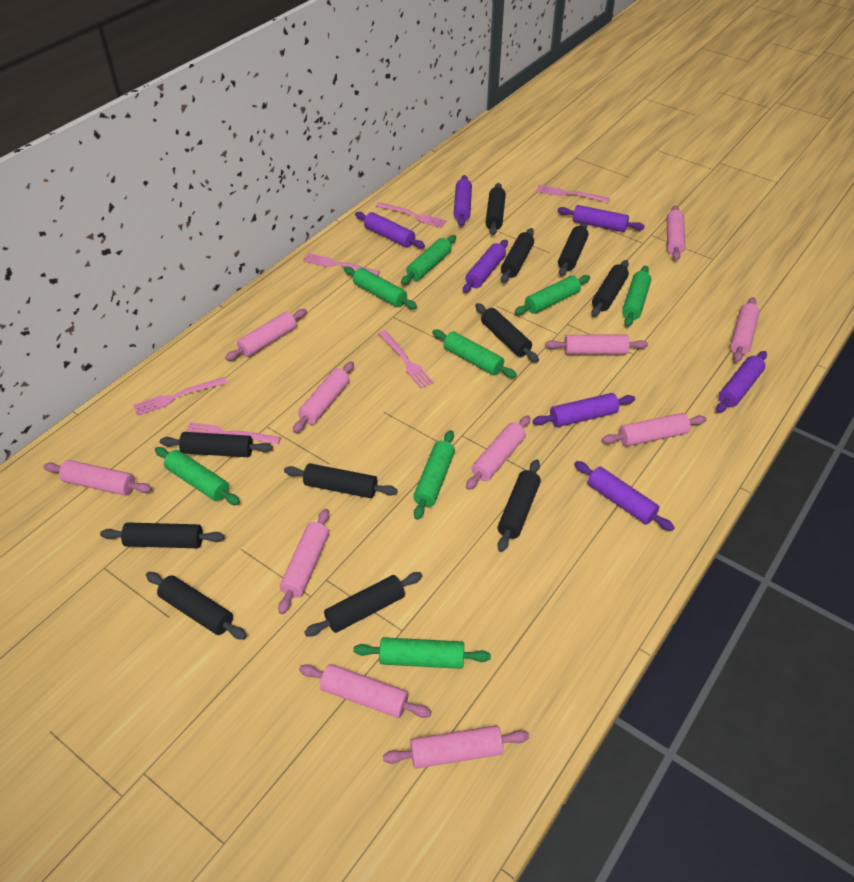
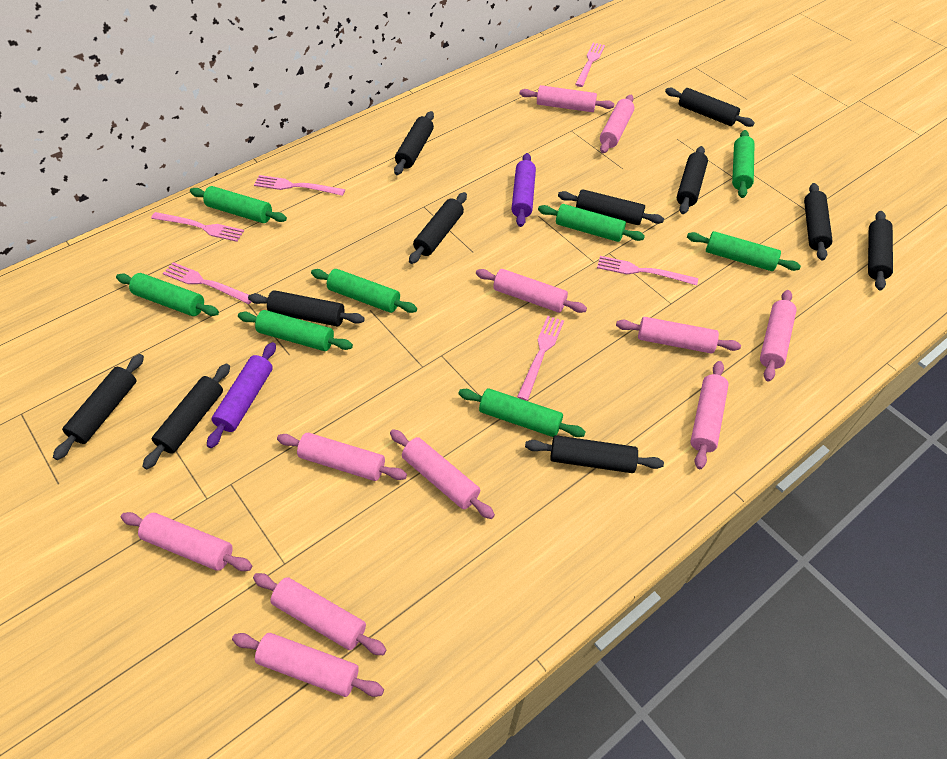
purple rolling pin: [355,212,425,249] [454,175,472,226] [463,240,508,293] [533,393,635,427] [558,205,645,232] [574,461,675,531] [716,351,767,413] = 7 -> [207,342,276,448] [512,153,536,227] = 2

